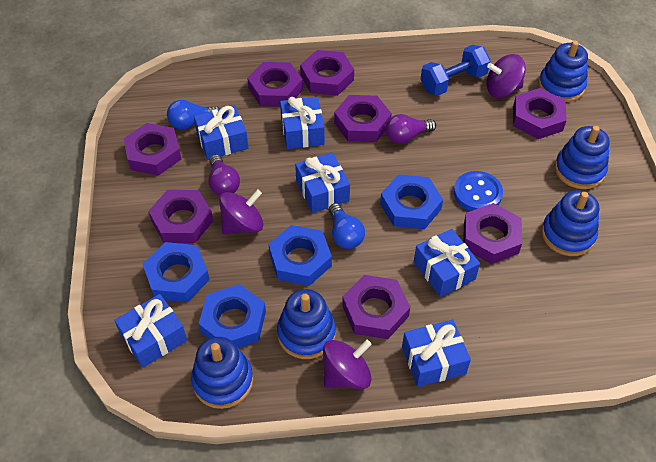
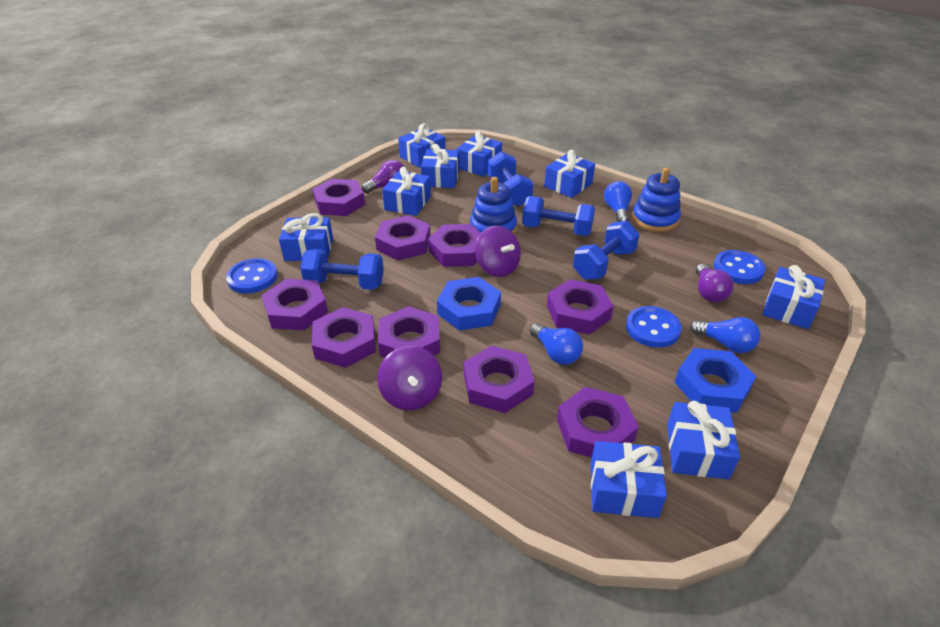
blue button: [454,171,503,211] = 1 -> [226,258,278,294] [626,306,682,348] [714,250,766,284] = 3
blue dumbbell: [420,45,491,96] = 1 -> [300,249,384,290] [488,152,533,207] [522,196,595,236] [573,221,640,280] = 4
blue gift: [114,294,187,368] [194,105,249,160] [280,97,325,149] [295,152,350,213] [402,320,471,387] [414,229,480,297] = 6 -> [279,213,333,261] [382,167,431,216] [398,123,446,168] [421,144,459,188] [456,131,502,176] [544,150,595,198] [591,441,667,518] [667,401,740,480] [762,265,825,329] = 9
blue light bulb: [167,100,220,129] [329,203,365,249] = 2 -> [530,323,583,365] [604,181,632,222] [690,317,761,353] = 3
blue nut: [143,242,210,302] [199,284,266,348] [268,225,332,286] [380,174,443,229] = 4 -> [437,277,501,331] [675,348,756,413] = 2
blue stacking toy: [191,337,253,409] [277,289,336,359] [538,41,588,102] [541,190,599,256] [555,126,610,189] = 5 -> [470,177,517,234] [632,168,681,232] = 2
purple nut: [124,123,181,176] [149,190,213,243] [247,62,303,107] [300,50,354,96] [334,95,392,142] [342,275,410,339] [463,203,522,264] [513,88,567,139] = 8 -> [261,279,328,330] [312,179,365,216] [312,307,376,368] [375,215,431,260] [378,306,440,358] [428,224,481,267] [464,346,534,413] [547,279,614,334] [557,387,639,458] = 9
purple spinning top: [219,189,263,234] [323,340,372,389] [486,54,526,98] = 3 -> [377,346,442,410] [475,226,521,277] = 2

